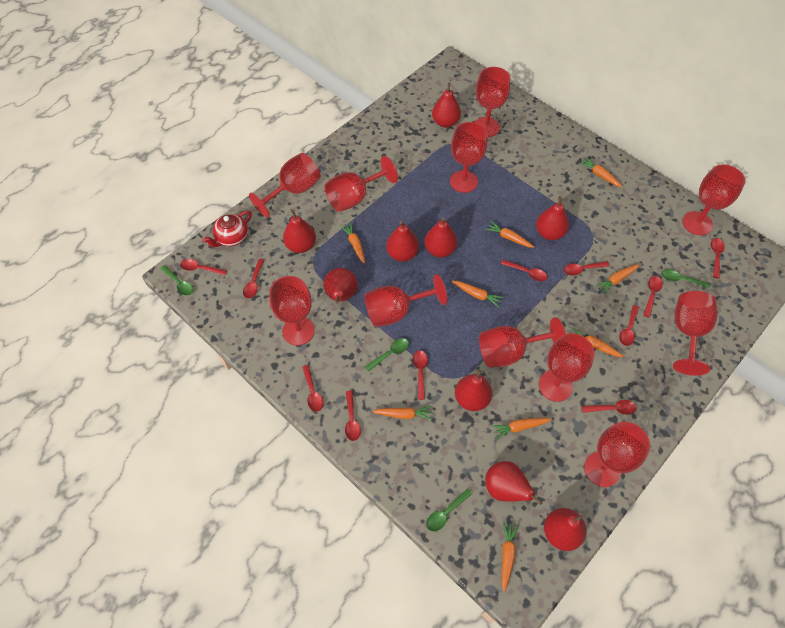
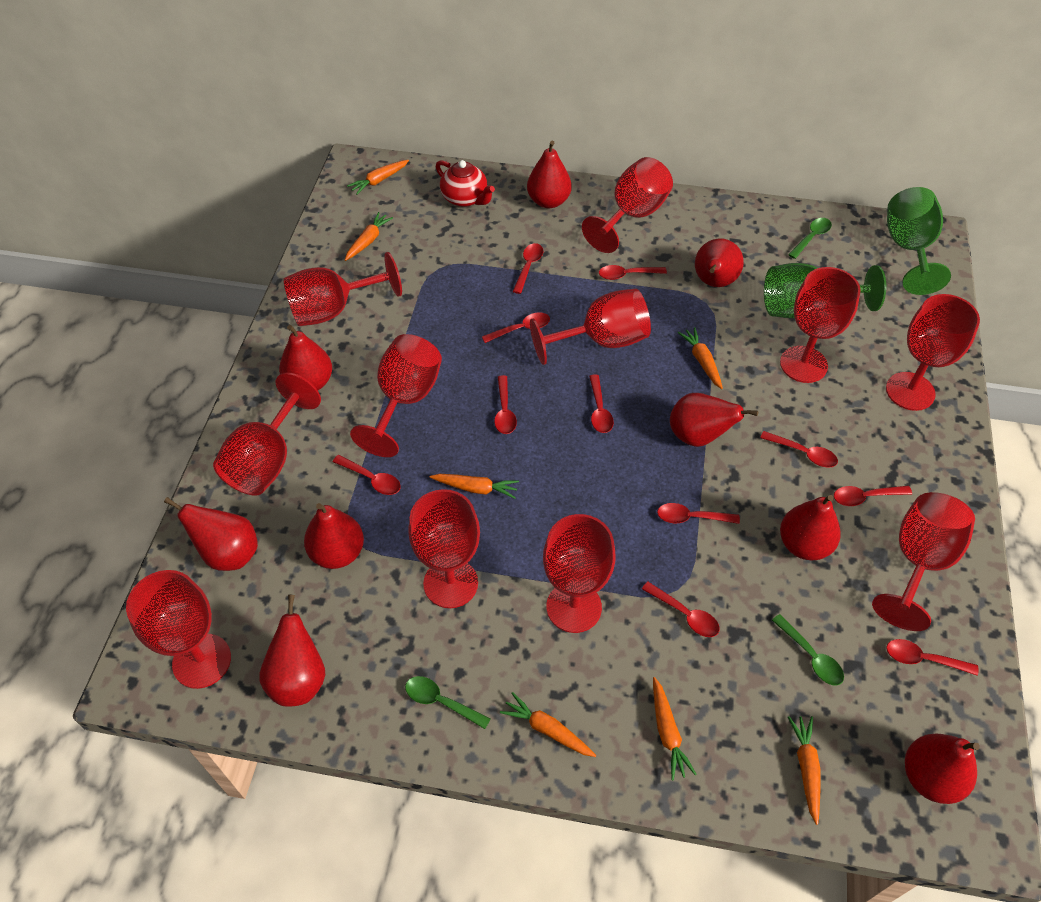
green goblet: none = 0 -> [764,263,886,318] [887,187,951,295] = 2
green spoon: [160,265,193,296] [365,338,409,372] [426,488,472,532] [661,269,710,288] = 4 -> [405,676,491,729] [772,614,844,685] [788,218,832,259] = 3
orange carrot: [340,222,365,264] [372,406,432,420] [451,281,504,307] [485,221,534,248] [492,418,551,439] [501,522,518,592] [570,328,624,357] [579,157,622,187] [596,264,640,294] = 9 -> [345,212,393,261] [347,160,409,195] [430,474,519,499] [500,692,596,757] [653,677,697,780] [678,327,723,389] [788,716,821,825] = 7

